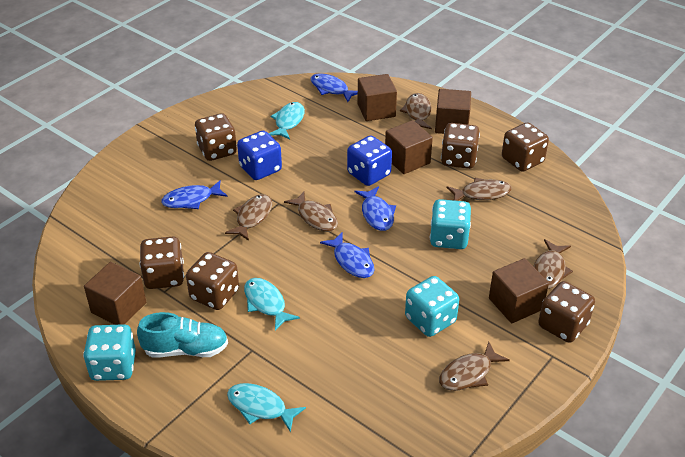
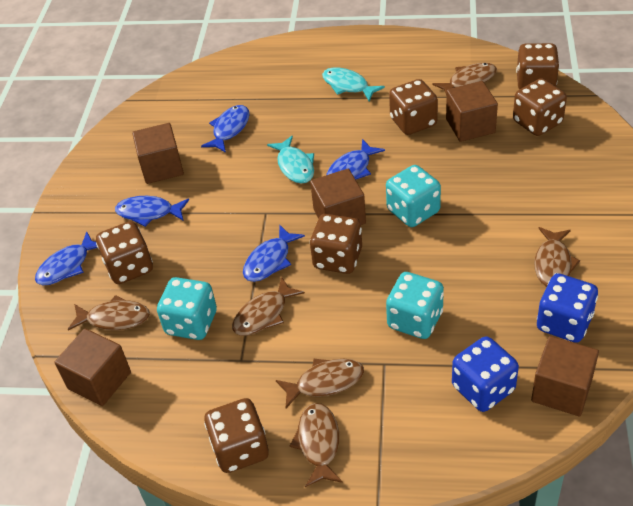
blue fish: [161,180,228,209] [311,73,358,102] [320,232,375,278] [354,186,396,231] = 4 -> [35,231,97,285] [115,196,189,227] [201,105,249,153] [243,224,305,282] [326,139,385,180] = 5
turquoise fish: [227,383,306,432] [244,278,300,331] [268,102,305,140] = 3 -> [267,136,314,184] [322,67,385,101] = 2
turquoise shoe: [137,312,228,357] = 1 -> none = 0

